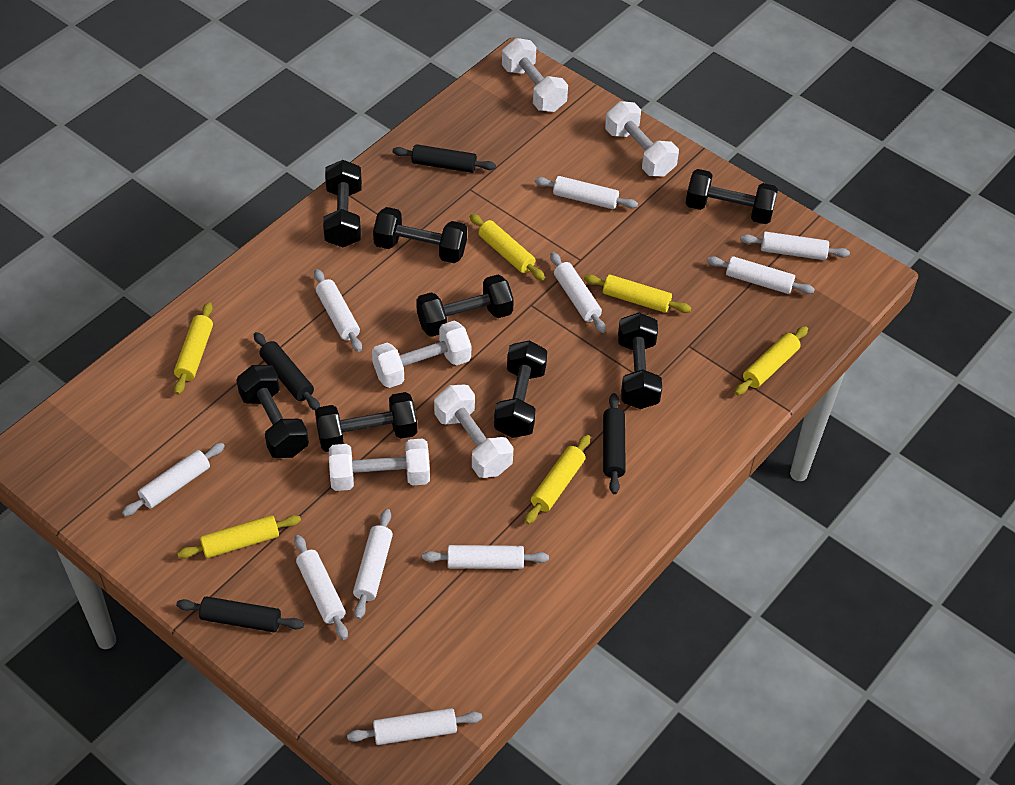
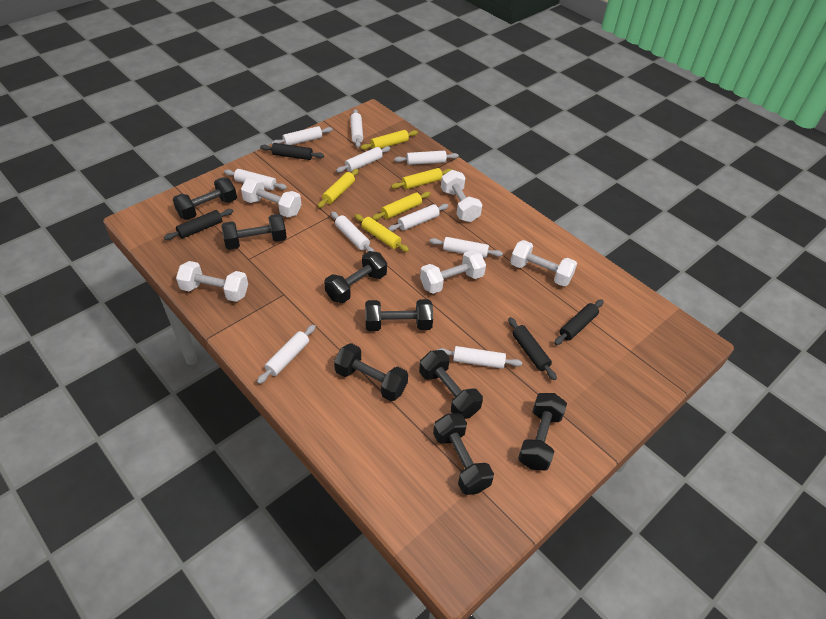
yellow rolling pin: [174,302,213,395] [177,515,301,559] [470,214,545,280] [525,435,590,524] [584,274,691,313] [735,326,808,395] = 6 -> [318,169,359,208] [355,214,409,252] [360,130,418,150] [372,192,431,220] [391,168,452,189] = 5

